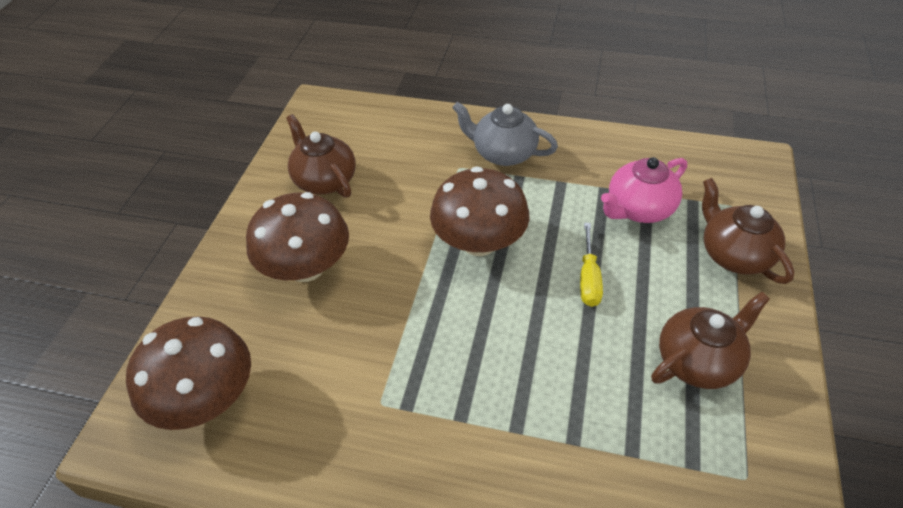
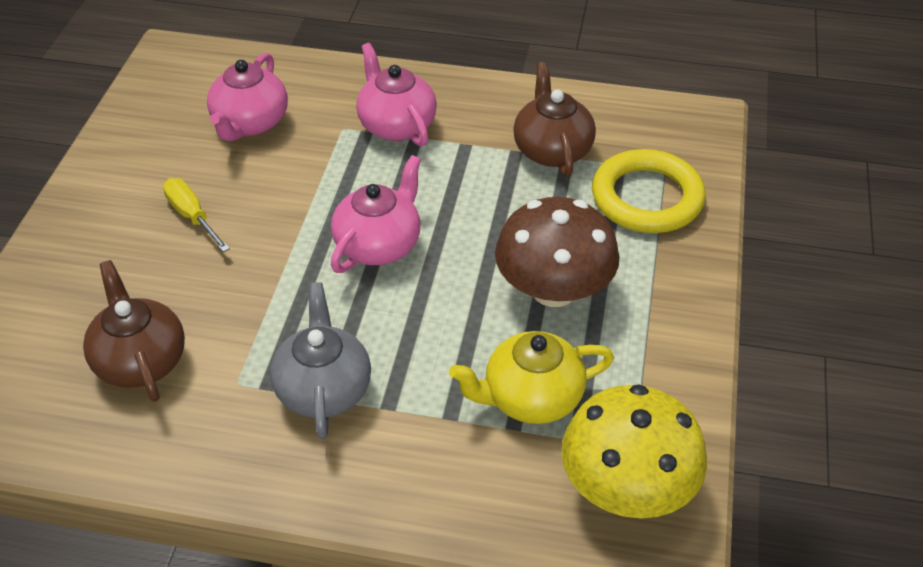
brown mushroom: [126,316,251,430] [246,192,349,282] [430,166,530,256] = 3 -> [495,197,620,307] = 1
brown teapot: [286,114,356,198] [651,292,770,389] [702,178,795,284] = 3 -> [83,260,185,402] [513,62,596,177] = 2
pink teapot: [601,157,687,223] = 1 -> [207,53,288,142] [331,155,421,273] [356,43,437,146] = 3
yellow mushroom: none = 0 -> [561,384,707,518] = 1
yellow ring: none = 0 -> [592,149,706,233] = 1
yellow teapot: none = 0 -> [449,331,614,424] = 1

